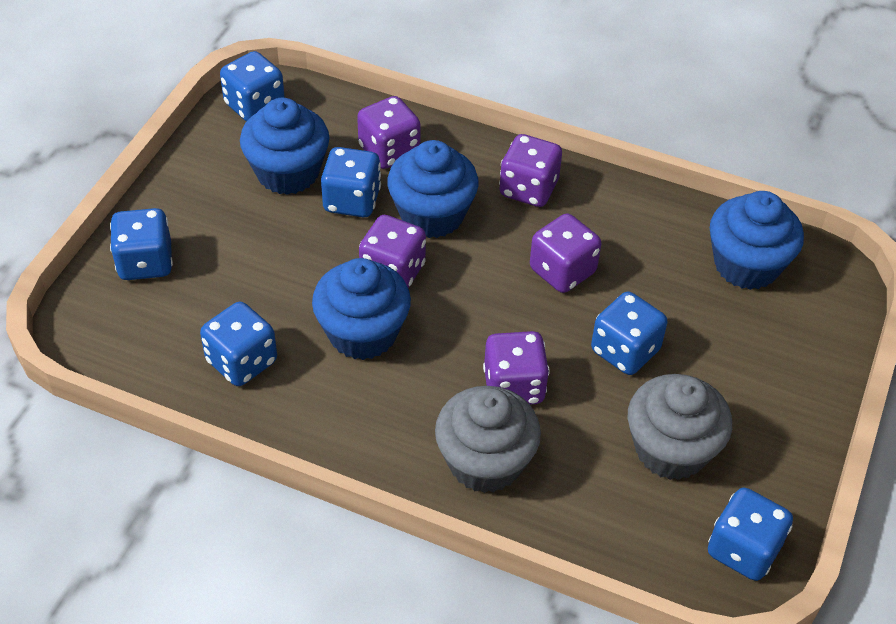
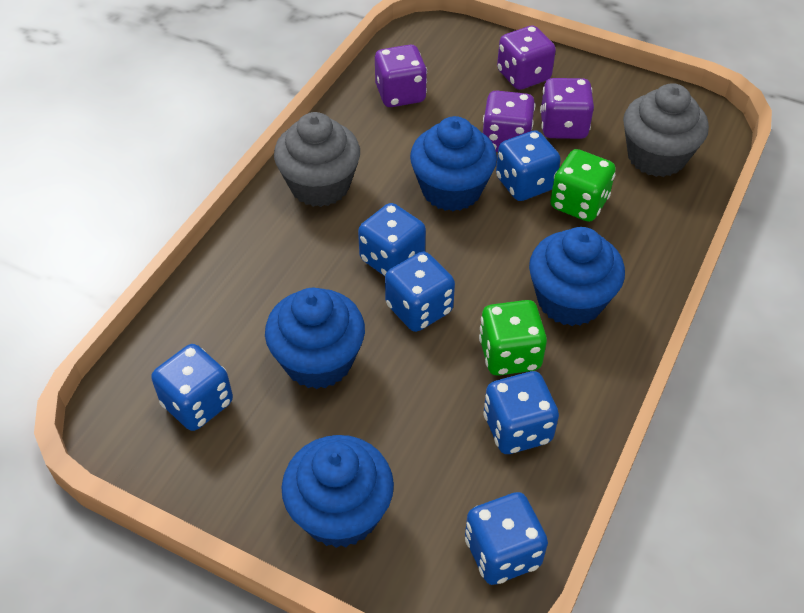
green dice: none = 0 -> [479,300,547,376] [550,149,616,222] = 2
purple dice: [357,96,421,169] [359,215,426,288] [483,331,550,405] [499,134,562,207] [530,213,601,293] = 5 -> [375,45,427,107] [483,90,535,152] [497,25,556,90] [540,78,594,139] = 4

